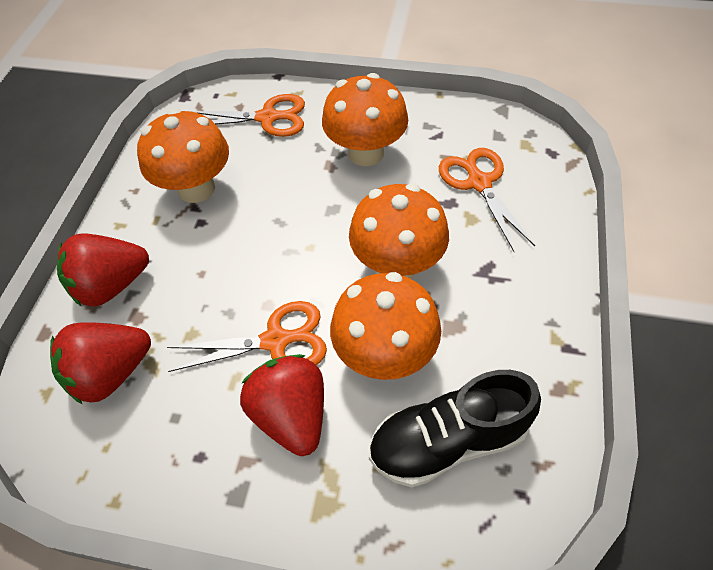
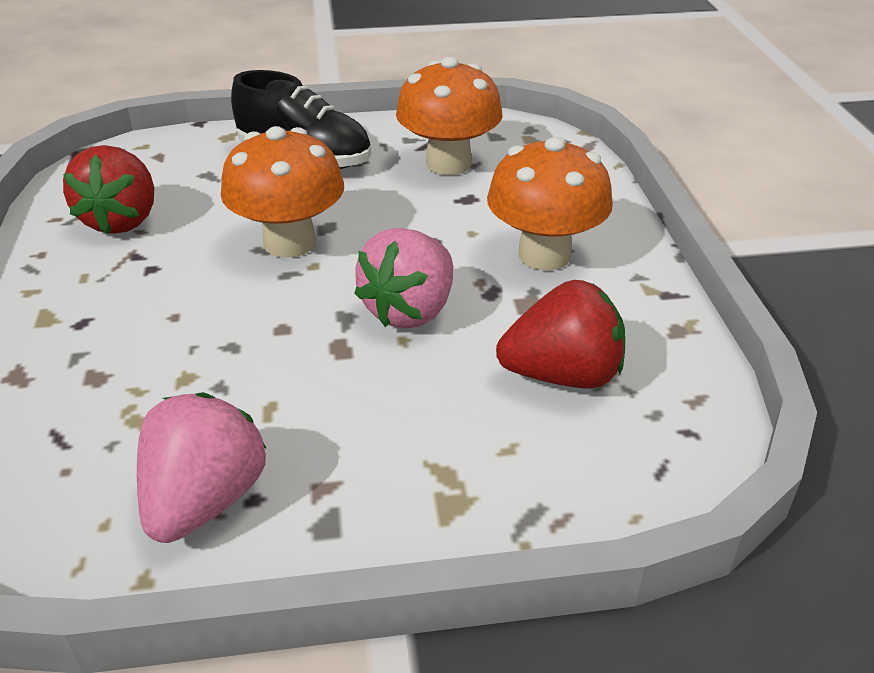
orange mushroom: [137,109,229,203] [322,73,408,166] [330,272,441,380] [349,183,449,278] = 4 -> [221,126,344,258] [396,57,502,175] [487,137,613,270] = 3
orange scissors: [167,301,327,372] [190,94,305,137] [439,148,535,252] = 3 -> none = 0
pink strawberry: none = 0 -> [137,392,267,543] [354,228,453,328] = 2
red strawberry: [50,322,151,404] [57,234,149,307] [240,354,324,456] = 3 -> [63,145,154,235] [496,280,625,388] = 2

